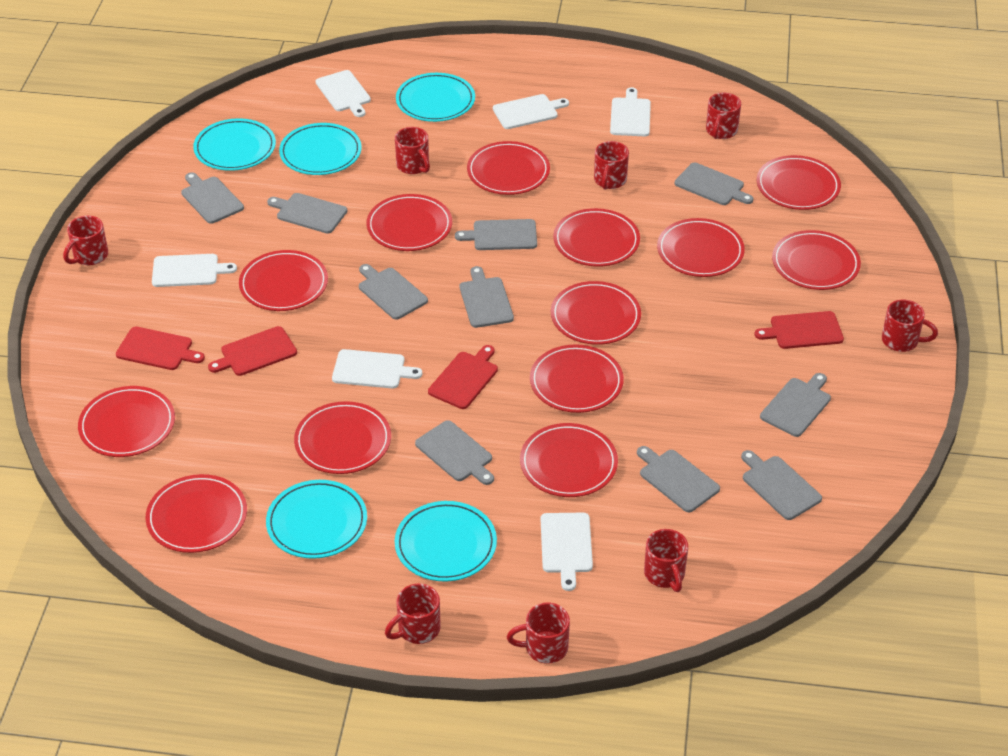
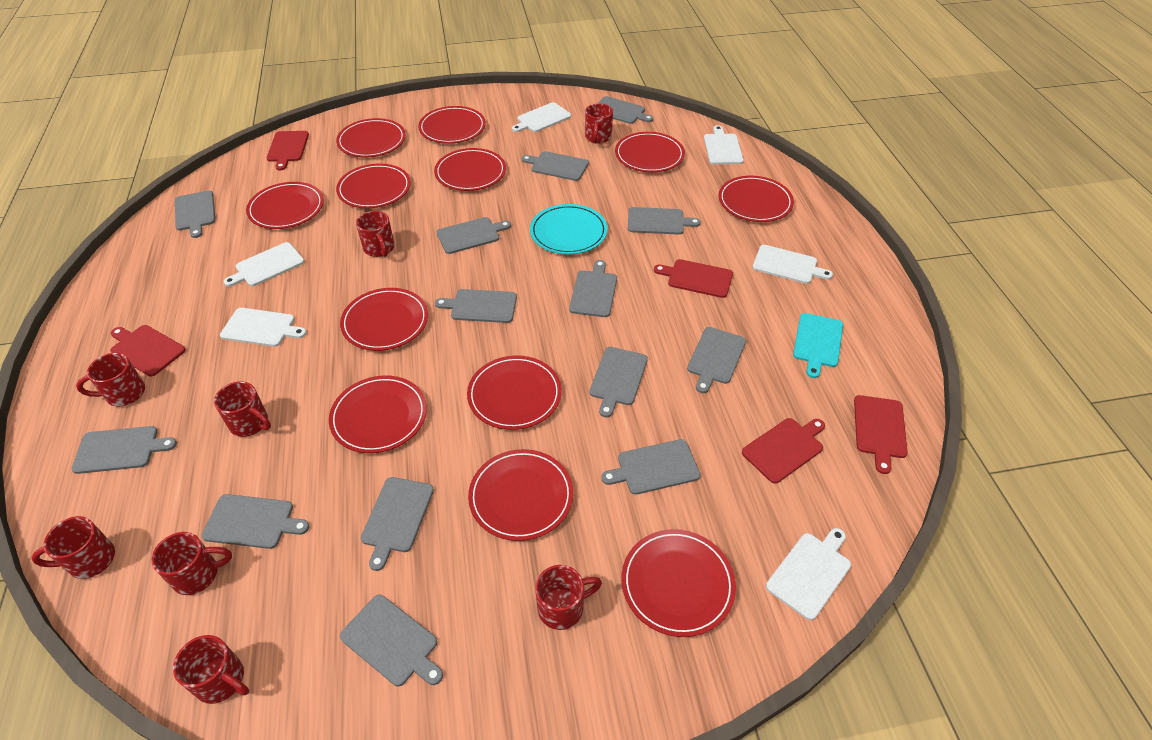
grey cutting board: [181,172,244,224] [267,193,347,234] [359,264,428,320] [415,420,494,485] [455,219,537,250] [460,266,514,328] [637,446,720,512] [675,162,753,205] [741,450,822,520] [760,373,831,437] = 10 -> [71,426,177,474] [175,191,215,238] [201,494,309,549] [340,595,443,686] [361,477,434,571] [435,289,517,323] [436,217,511,254] [521,151,589,181] [569,260,617,317] [590,347,648,417] [598,96,653,124] [601,439,701,495] [628,207,701,235] [687,327,746,393] = 14
red cutting board: [116,326,205,370] [208,326,297,376] [428,345,498,409] [755,311,844,349] = 4 -> [110,325,186,376] [267,131,309,171] [654,259,733,298] [742,418,825,483] [854,395,908,474] = 5
red plate: [78,386,175,457] [145,474,247,553] [239,250,328,311] [294,401,391,474] [366,194,452,251] [467,141,550,195] [520,423,618,497] [530,344,624,413] [551,281,641,345] [553,208,640,267] [657,218,745,277] [757,155,841,210] [772,230,861,290] = 13 -> [246,182,324,229] [329,376,427,453] [336,118,406,157] [336,163,411,208] [340,288,428,351] [418,106,486,144] [434,148,506,191] [467,356,562,430] [468,449,573,541] [615,132,685,172] [621,529,736,637] [718,176,794,222] = 12
turquoise cutting board: none = 0 -> [793,313,843,378] = 1
turquoise plate: [193,118,276,171] [266,480,367,559] [279,123,362,175] [395,501,497,582] [396,73,475,122] = 5 -> [530,204,608,255] = 1

